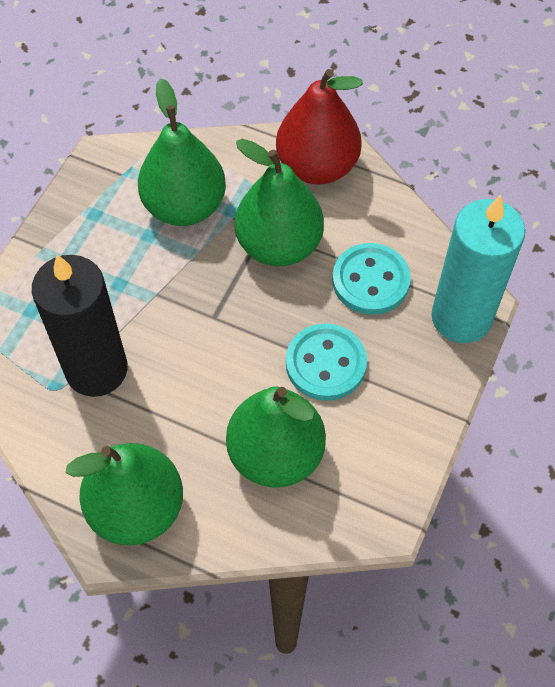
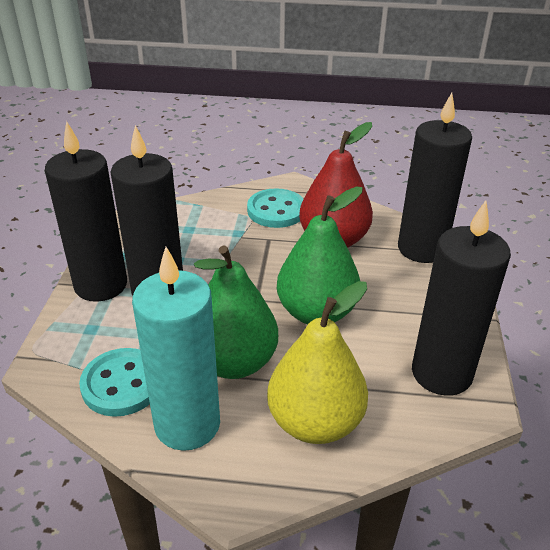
black candle: [32,254,128,397] = 1 -> [45,121,127,302] [110,125,183,296] [398,93,472,263] [412,201,511,396] = 4
green pear: [66,443,183,545] [138,78,226,226] [226,387,326,488] [235,139,324,267] = 4 -> [194,245,278,379] [277,187,363,324] = 2
yellow pear: none = 0 -> [267,281,368,444] = 1

